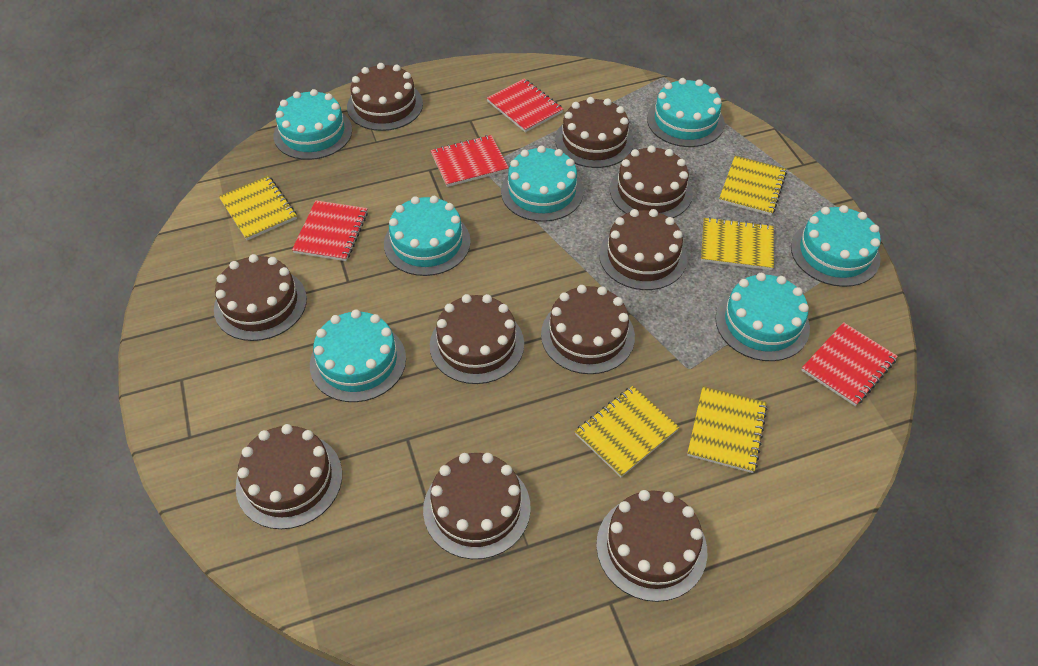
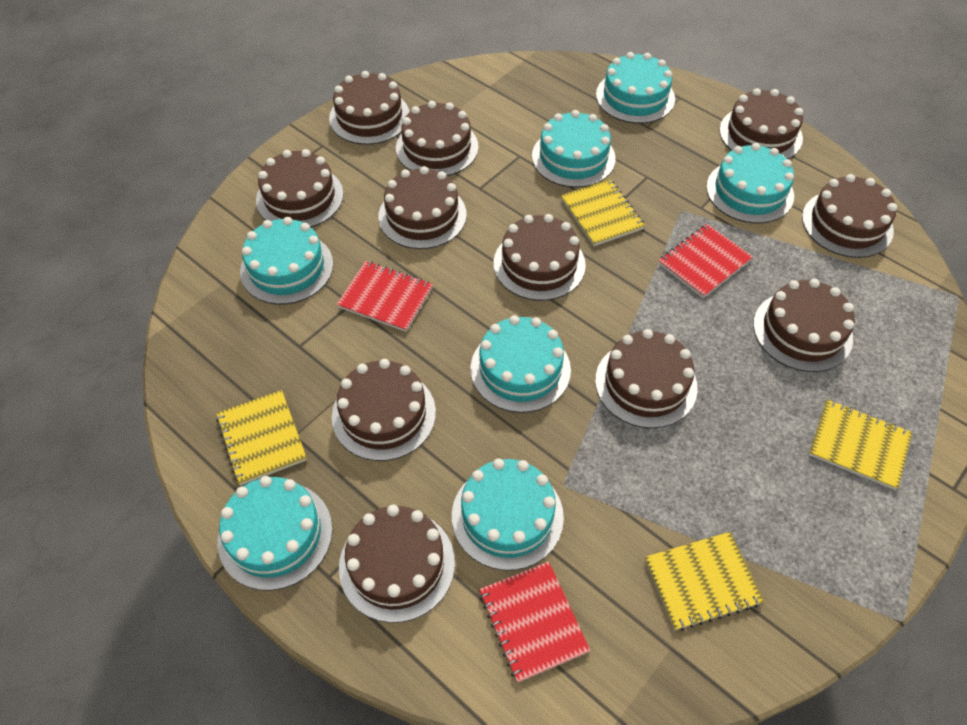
brown cake: [214,254,307,341] [236,424,342,529] [347,63,423,131] [423,453,531,559] [430,294,524,384] [541,285,635,374] [555,97,634,168] [596,490,707,602] [599,209,687,290] [610,145,693,218] = 10 -> [256,149,343,227] [329,71,409,145] [332,359,436,461] [339,505,455,623] [378,166,467,249] [396,101,479,176] [493,214,586,301] [595,329,698,428] [719,88,803,159] [753,279,855,372] [802,174,897,258] = 11
red notebook: [292,200,368,261] [431,135,509,187] [487,78,563,132] [801,322,898,406] = 4 -> [337,261,433,332] [479,561,590,683] [658,224,753,298] = 3
yellow notebook: [219,176,297,240] [575,386,680,477] [687,386,768,473] [701,217,774,270] [719,156,787,216] = 5 -> [216,390,307,485] [561,179,645,246] [645,532,764,631] [809,399,912,490] = 4

